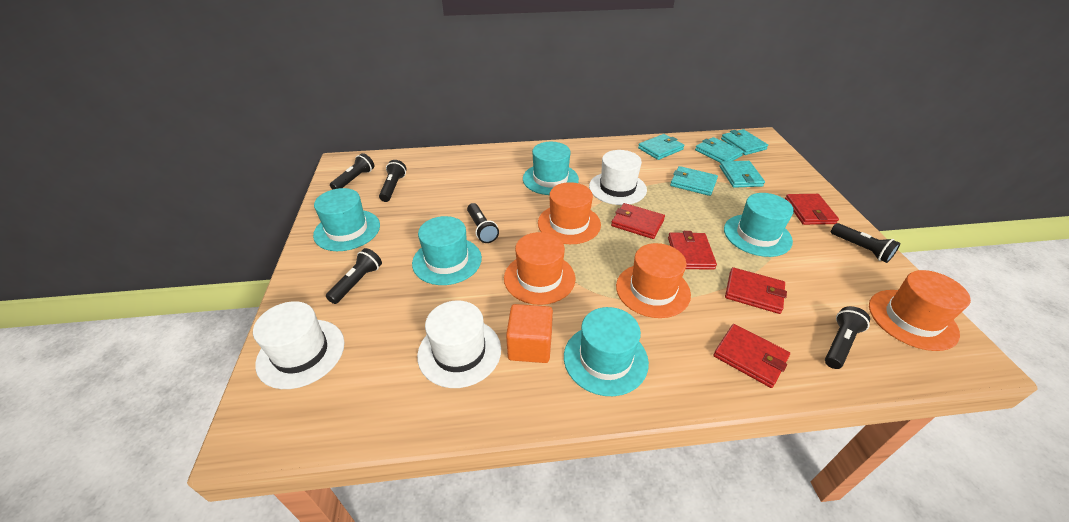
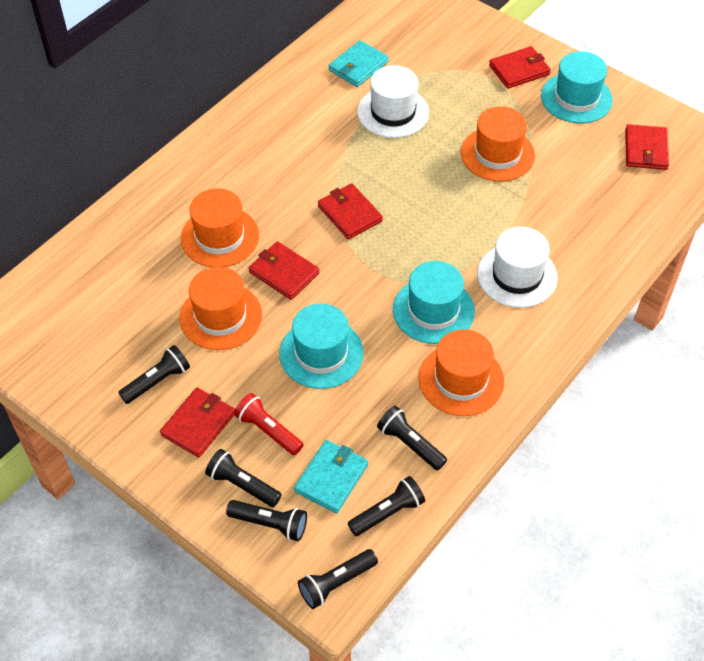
orange cube: [506,304,553,363] = 1 -> none = 0
red flashlight: none = 0 -> [234,393,303,455] = 1
turquoise hat: [313,188,380,251] [412,216,482,285] [523,142,579,195] [564,307,649,396] [724,193,794,257] = 5 -> [279,303,364,389] [393,261,475,344] [541,52,613,123] = 3
turquoise wallet: [638,134,684,160] [670,166,718,196] [695,137,744,162] [719,161,765,188] [721,129,768,155] = 5 -> [294,440,368,513] [329,40,389,87] = 2
white hat: [253,301,344,389] [417,301,501,388] [589,150,647,205] = 3 -> [357,65,429,138] [477,227,558,308] = 2

